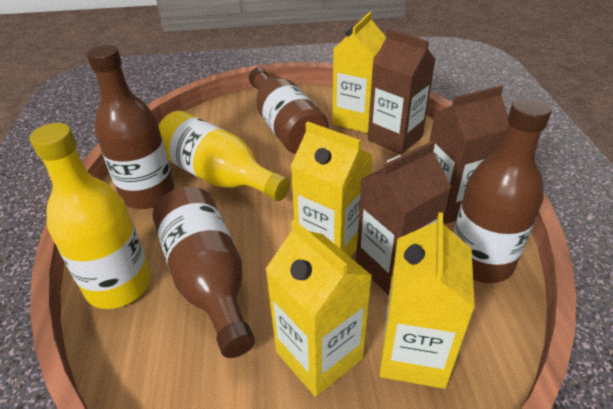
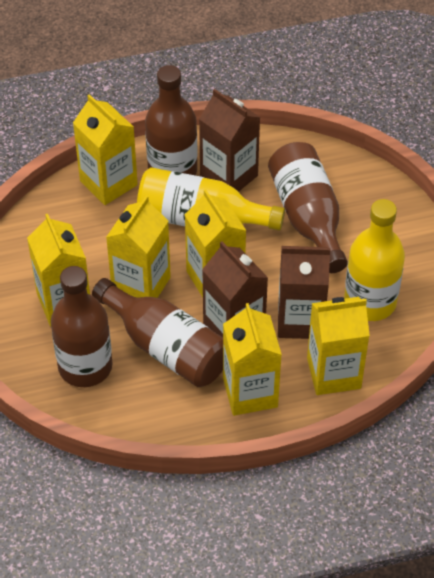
yellow carton: [265,219,372,397] [291,121,373,257] [332,12,386,133] [380,212,475,389] = 4 -> [27,214,90,327] [73,94,138,205] [106,196,171,298] [185,189,246,297] [223,303,282,416] [307,297,370,395] = 6

